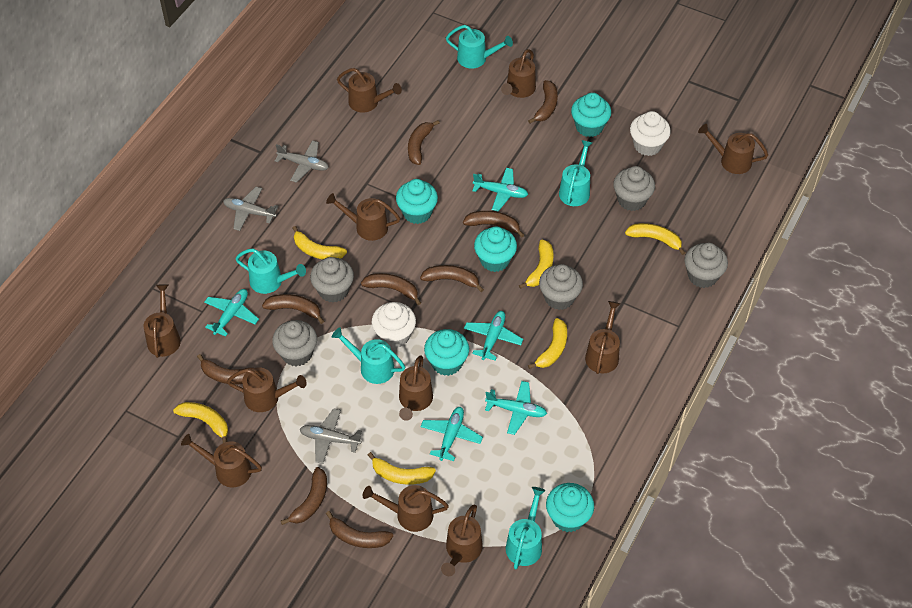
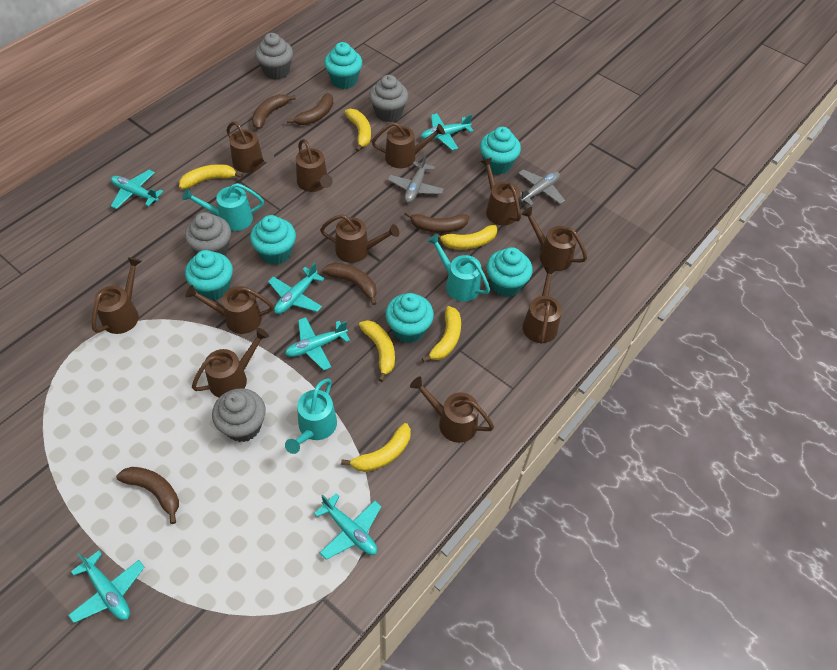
brown banana: [197,354,253,384] [262,294,324,324] [281,467,327,525] [326,511,393,548] [361,273,421,305] [408,120,440,165] [420,265,484,292] [463,211,524,237] [528,80,558,124] = 9 -> [116,467,179,524] [252,94,296,129] [287,93,333,125] [322,263,377,305] [405,211,469,233] = 5
grey cupcake: [272,320,317,366] [310,257,354,303] [539,264,583,310] [613,166,655,211] [684,243,728,288] = 5 -> [185,212,231,256] [212,388,266,442] [255,33,293,80] [369,75,408,122] = 4
grey plane: [223,187,279,231] [275,140,329,183] [300,408,362,464] = 3 -> [388,154,444,203] [519,170,565,206] = 2
turquoise cupcake: [396,179,438,224] [424,329,469,376] [474,226,517,272] [546,483,594,532] [571,93,611,137] = 5 -> [185,250,233,300] [250,215,296,265] [324,42,362,89] [385,293,434,343] [480,127,521,175] [486,247,533,297] = 6
turquoise plane: [204,289,259,337] [421,407,483,461] [464,311,523,361] [472,168,528,212] [485,381,547,435] = 5 -> [68,551,145,623] [111,170,163,209] [268,263,325,314] [285,317,350,370] [314,493,381,560] [421,113,473,150] = 6
turquoise watering can: [235,249,306,294] [332,328,405,384] [446,25,513,69] [506,487,546,569] [559,140,592,206] = 5 -> [182,183,264,231] [285,378,337,454] [427,234,490,301] = 3
white cupcake: [372,302,416,348] [630,111,671,156] = 2 -> none = 0

